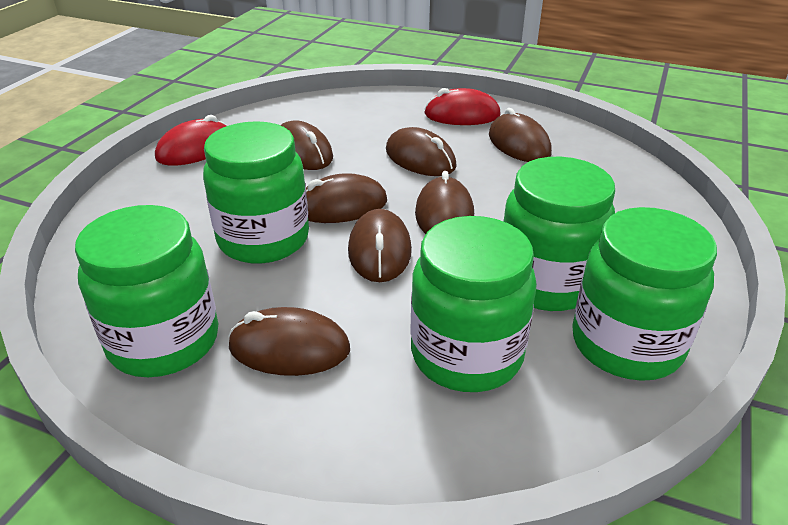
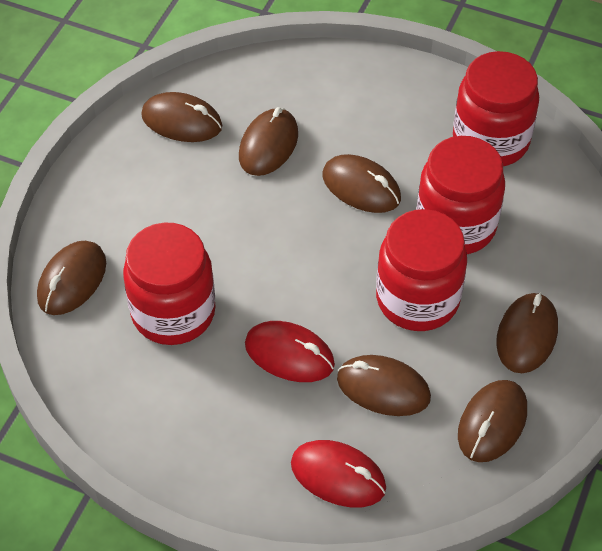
green jar: [75,205,219,377] [203,121,309,263] [411,216,537,392] [503,157,615,311] [572,207,717,381] = 5 -> none = 0
red jar: none = 0 -> [123,223,216,345] [376,209,467,331] [417,136,505,254] [453,51,539,166] = 4

